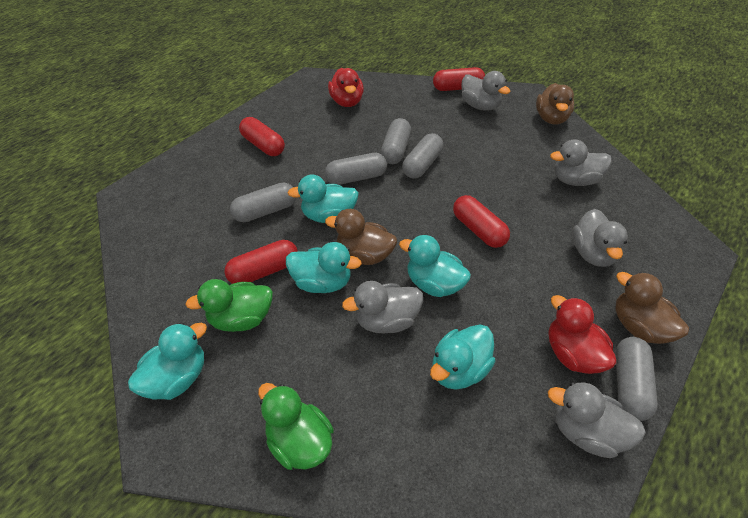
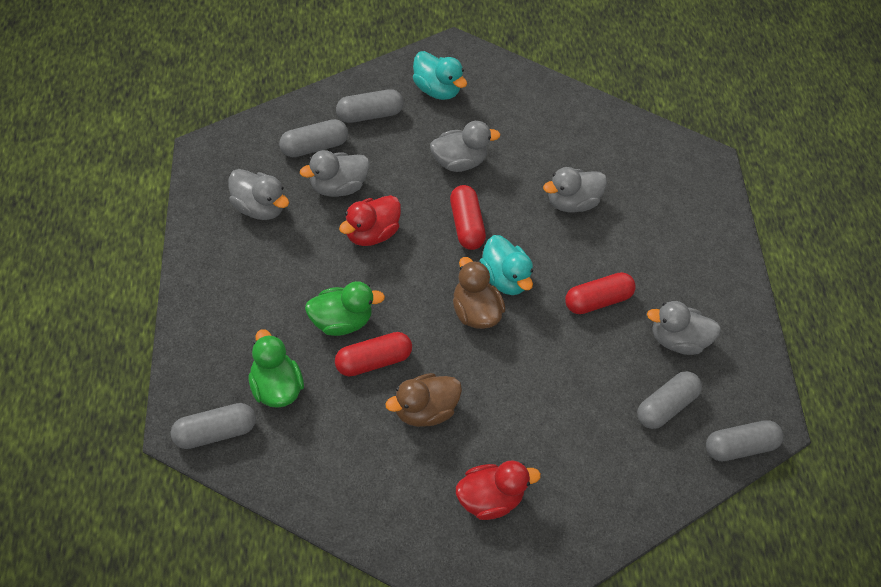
brown duck: [325,209,397,265] [536,83,574,125] [615,272,689,344] = 3 -> [385,373,462,427] [453,257,505,329] = 2
red capsule: [224,240,298,284] [239,117,285,156] [433,67,485,91] [453,195,510,248] = 4 -> [335,332,412,376] [450,185,486,250] [565,272,636,314] = 3
turquoise duck: [128,323,207,400] [286,242,362,293] [288,175,359,223] [399,235,471,297] [430,324,496,389] = 5 -> [413,51,467,100] [480,235,533,295] = 2

